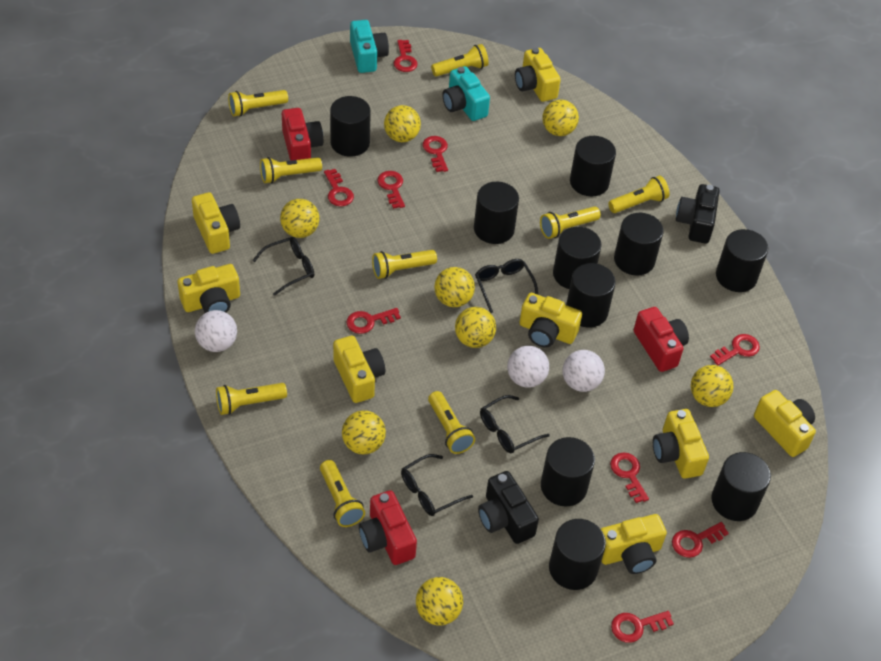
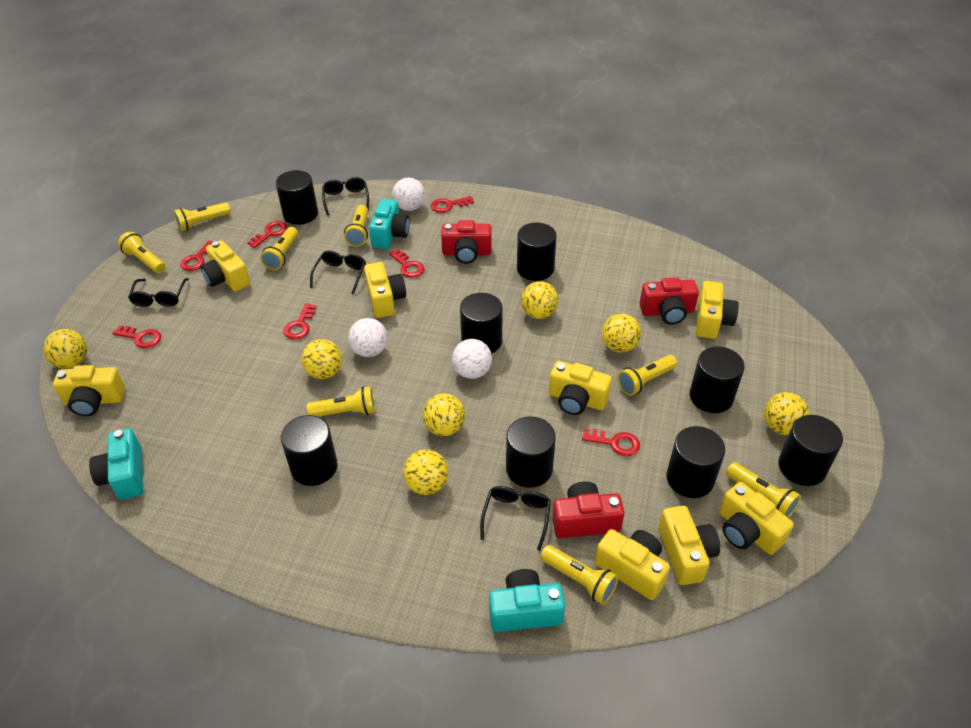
black camera: [478,471,539,544] [676,184,720,244] = 2 -> none = 0
black cylinder: [330,96,371,157] [474,182,519,244] [541,437,595,507] [549,519,606,590] [553,227,601,289] [566,263,616,327] [570,136,616,196] [614,213,664,276] [711,452,771,521] [716,229,768,292] = 10 -> [276,170,318,225] [281,415,338,486] [460,293,502,354] [506,417,556,488] [517,223,557,281] [667,426,725,498] [690,347,745,413] [778,415,843,486] = 8
red key: [324,169,354,206] [346,308,401,334] [378,171,405,209] [394,40,418,72] [423,136,448,172] [610,452,649,503] [611,611,674,643] [672,522,729,558] [710,334,760,366] = 9 -> [112,325,161,348] [180,241,212,271] [247,221,288,248] [283,303,316,340] [389,249,424,278] [431,196,474,213] [582,429,640,456] = 7
turquoise camera: [350,20,389,73] [442,66,490,121] = 2 -> [89,428,143,500] [369,199,410,249] [489,569,565,632] = 3
yellow ball: [280,199,319,238] [342,410,386,455] [384,105,421,142] [416,577,463,625] [434,267,475,307] [455,307,496,348] [542,100,579,136] [691,365,734,407] = 8 -> [43,329,87,368] [301,339,342,379] [403,449,448,495] [422,393,465,436] [521,281,559,319] [602,314,641,353] [764,392,810,435] = 7
yellow flashlight: [216,383,287,415] [228,90,288,116] [260,157,322,184] [320,460,365,527] [372,250,437,279] [428,391,475,454] [431,44,489,77] [540,206,601,239] [608,176,669,213] = 9 -> [118,232,166,273] [173,202,231,231] [260,227,298,270] [307,386,376,417] [344,205,368,247] [540,545,618,605] [617,355,677,396] [726,462,801,518] = 8

